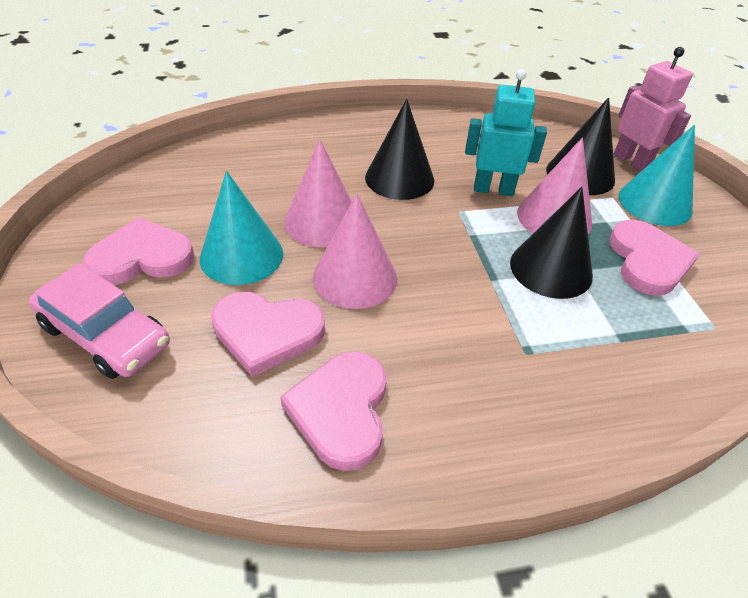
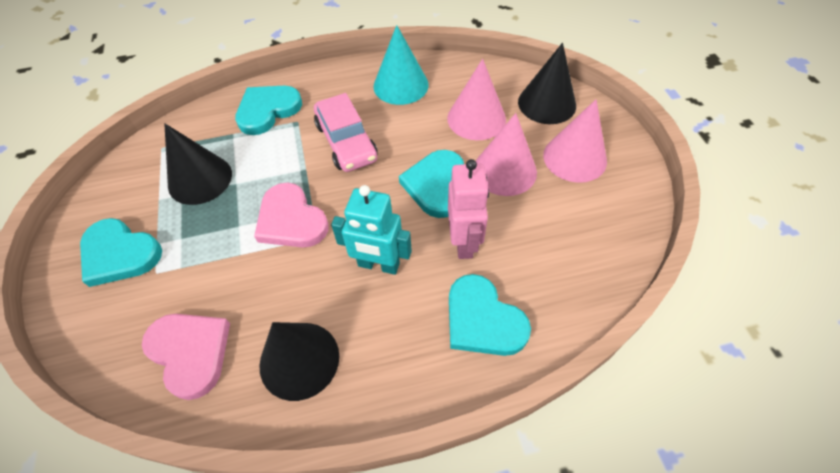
pink heart: [83,217,194,285] [211,292,325,377] [280,351,387,471] [609,220,700,296] = 4 -> [142,314,230,400] [254,182,328,248] = 2
turquoise cone: [200,171,283,285] [618,125,695,226] = 2 -> [373,25,429,105] = 1
turquoise heart: none = 0 -> [80,218,162,287] [235,86,302,135] [399,150,464,218] [449,274,531,356] = 4

